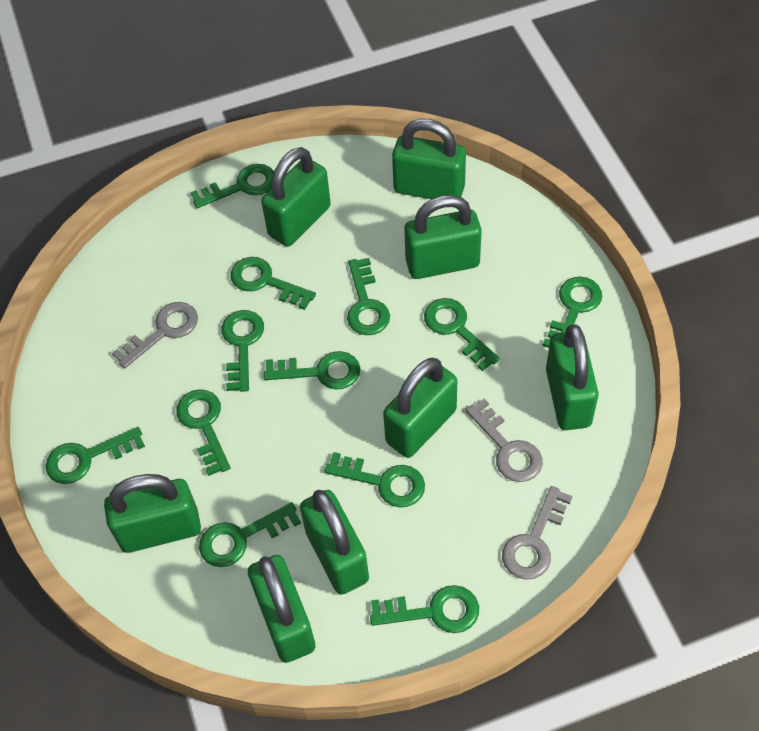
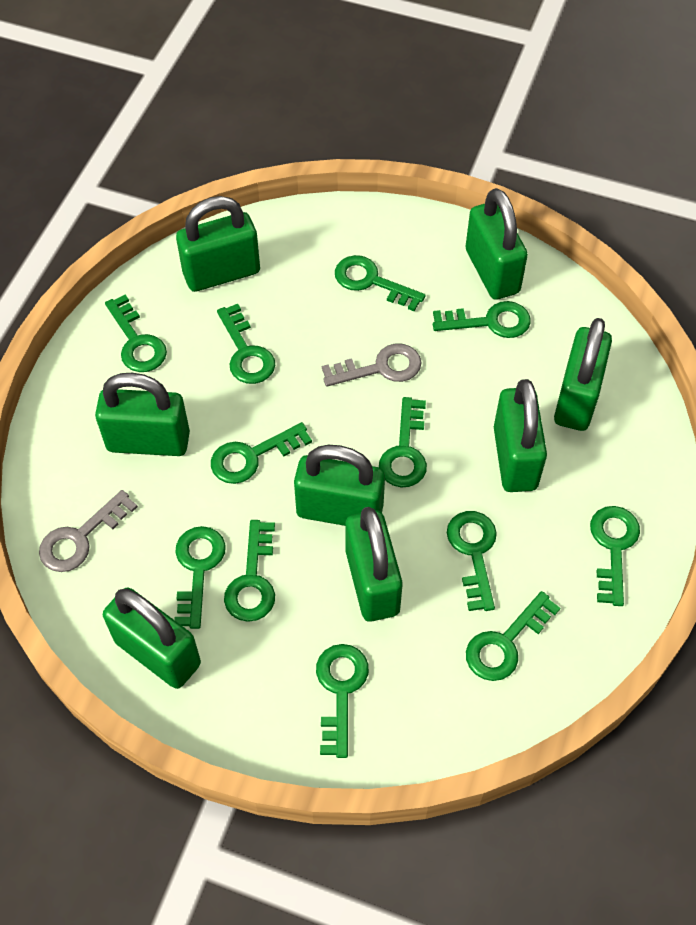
grey key: [112,302,198,369] [466,399,543,482] [502,486,573,579] = 3 -> [39,490,138,572] [322,343,421,387] = 2

